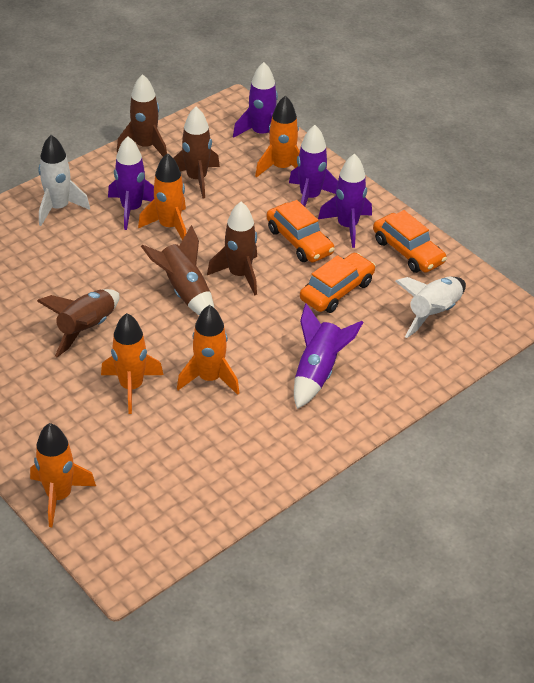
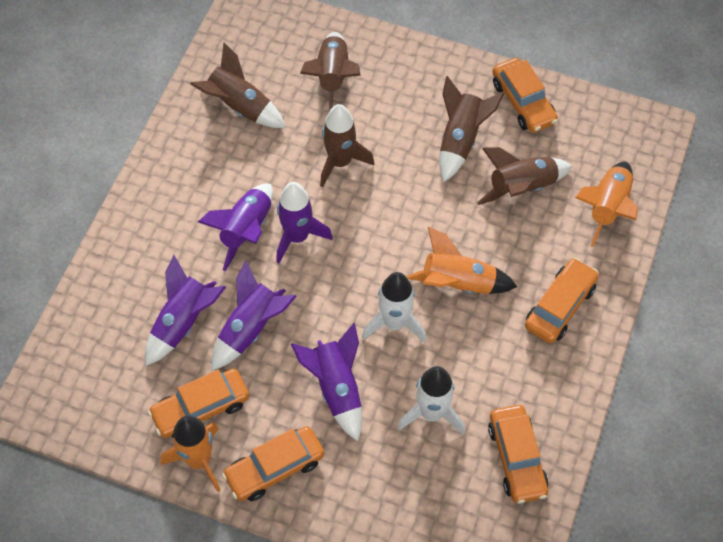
orange car: [267,200,335,262] [300,253,376,313] [373,210,447,273] = 3 -> [148,369,249,438] [222,426,324,501] [488,405,549,504] [492,58,558,133] [525,258,599,343] = 5
orange rocket: [30,423,96,527] [101,313,164,414] [138,153,186,240] [177,305,239,395] [255,95,300,178] = 5 -> [161,416,220,492] [407,227,517,294] [575,162,638,247] = 3

